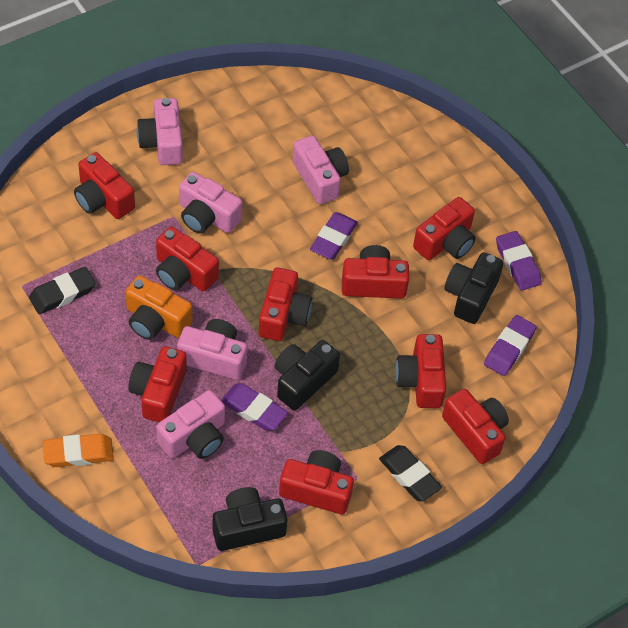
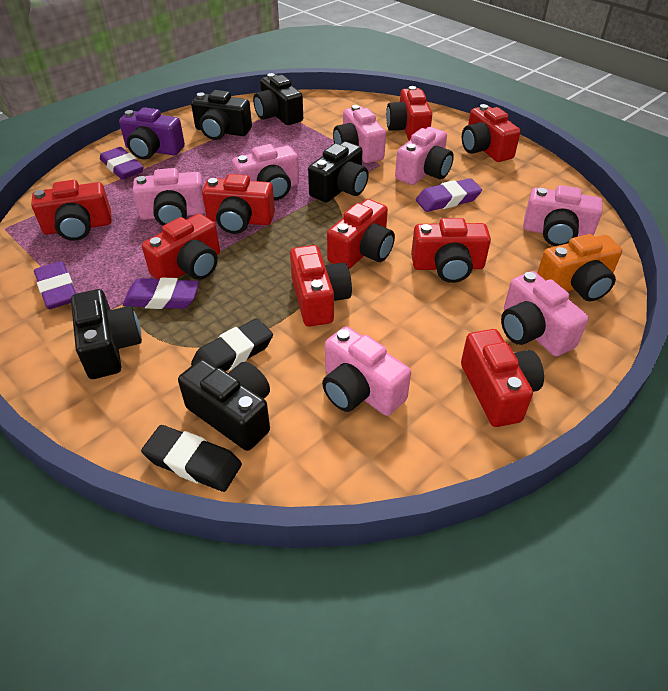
black camera: [213,487,288,551] [275,340,340,410] [444,252,503,324] = 3 -> [71,289,142,379] [178,359,270,451] [191,90,252,140] [253,73,303,125] [308,141,369,202] = 5
orange eraser: [43,434,114,467] = 1 -> none = 0
pink camera: [137,98,183,165] [156,390,225,459] [177,319,247,380] [179,172,242,233] [293,136,349,204] = 5 -> [133,168,205,226] [232,144,299,200] [322,326,411,416] [333,105,386,163] [395,127,454,185] [501,271,589,357] [523,185,602,246] = 7
purple camera: none = 0 -> [119,107,185,160] = 1

